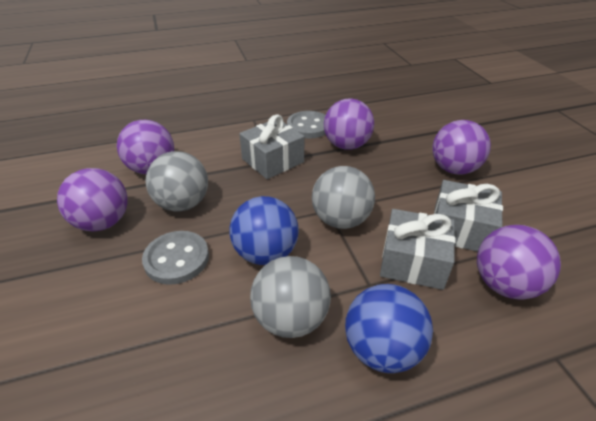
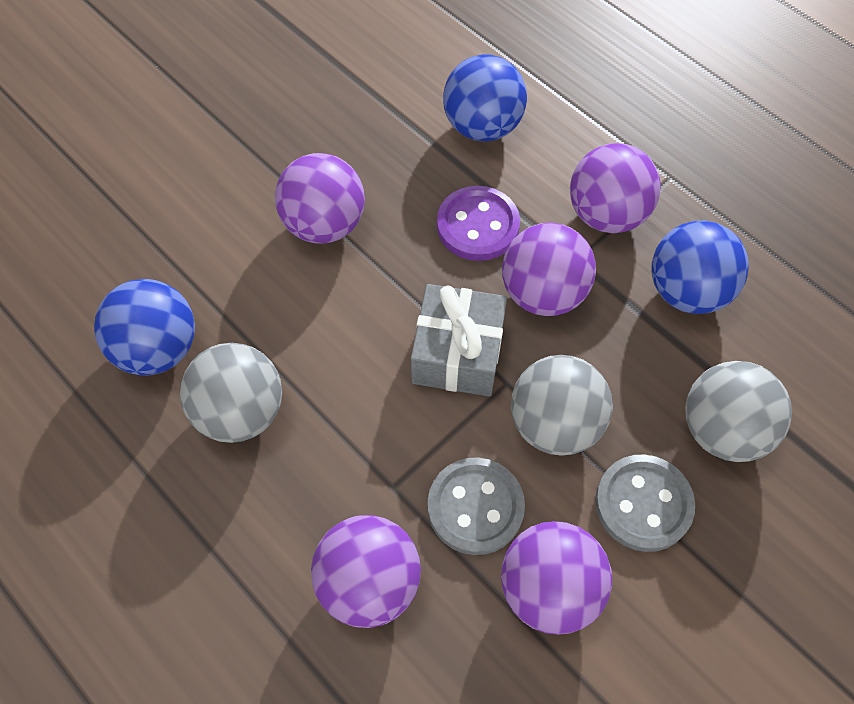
blue ball: [230,196,299,265] [345,284,433,373] = 2 -> [94,279,195,376] [443,54,527,141] [651,221,749,314] = 3
grey gift: [239,115,305,179] [380,209,455,290] [434,180,503,252] = 3 -> [411,284,507,397] = 1
purple button: none = 0 -> [437,186,520,261] = 1

